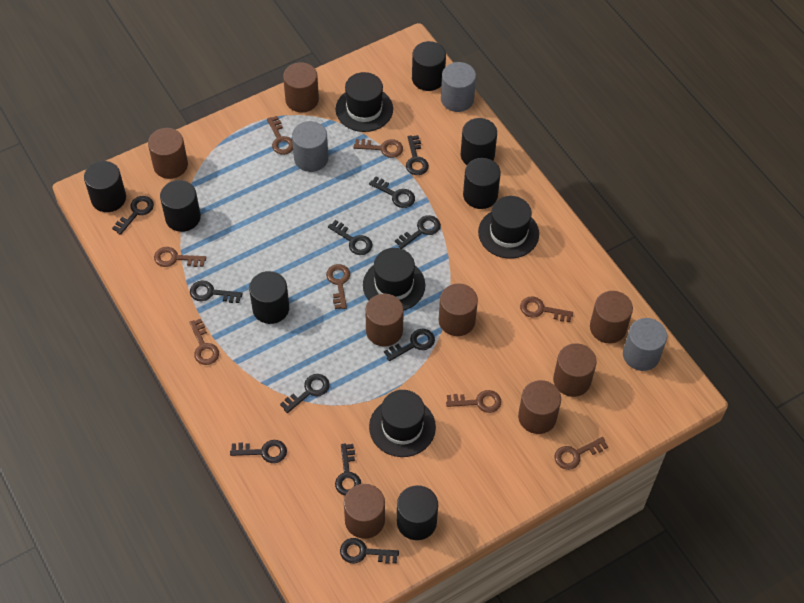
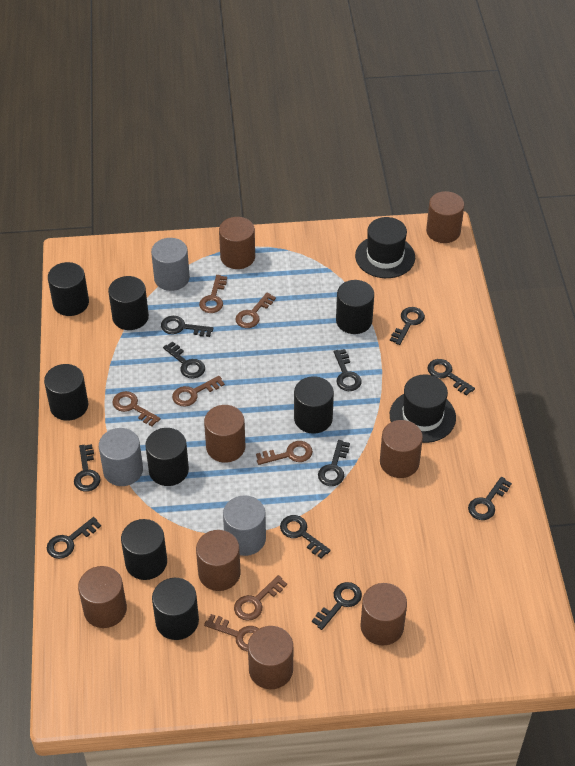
black cylinder: [84,161,126,212] [160,180,201,232] [249,271,289,324] [397,485,438,540] [412,41,446,91] [461,118,497,165] [463,158,501,209] = 7 -> [44,364,88,421] [48,262,89,316] [108,276,149,330] [121,519,167,580] [145,428,189,486] [152,578,199,640] [294,376,334,434] [336,280,374,334] = 8
black hat: [336,72,393,132] [363,248,425,310] [369,390,436,457] [478,196,539,259] = 4 -> [355,217,415,278] [390,375,456,443] = 2
brown key: [154,247,206,267] [189,319,219,365] [267,116,293,155] [326,264,350,309] [354,139,403,158] [446,390,501,413] [520,296,573,322] [554,437,608,470] = 8 -> [112,391,161,426] [172,376,225,407] [199,275,227,313] [204,614,259,652] [234,575,287,621] [235,292,276,328] [256,441,313,465] = 7

